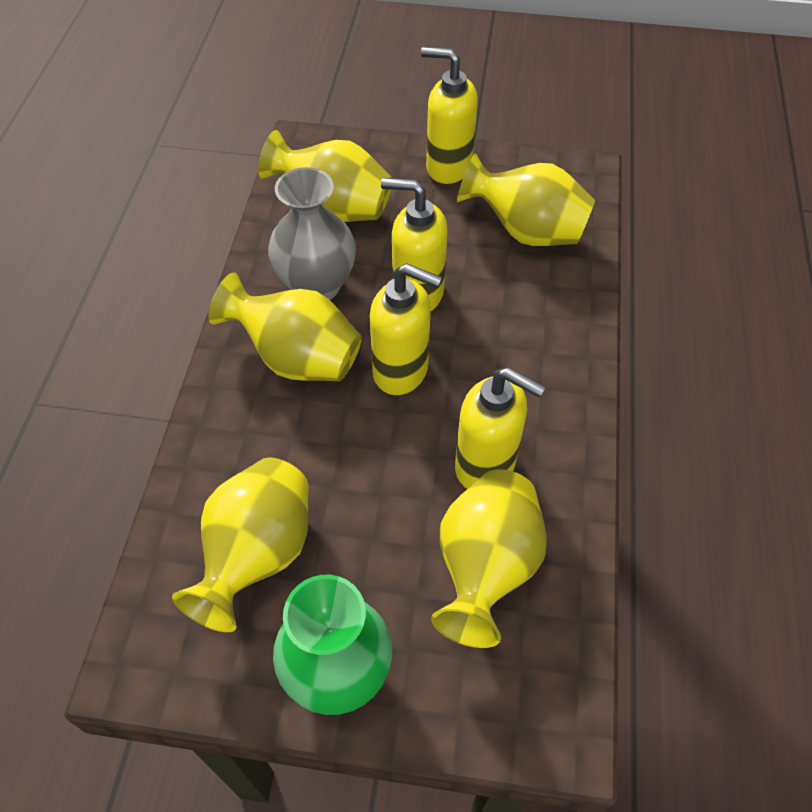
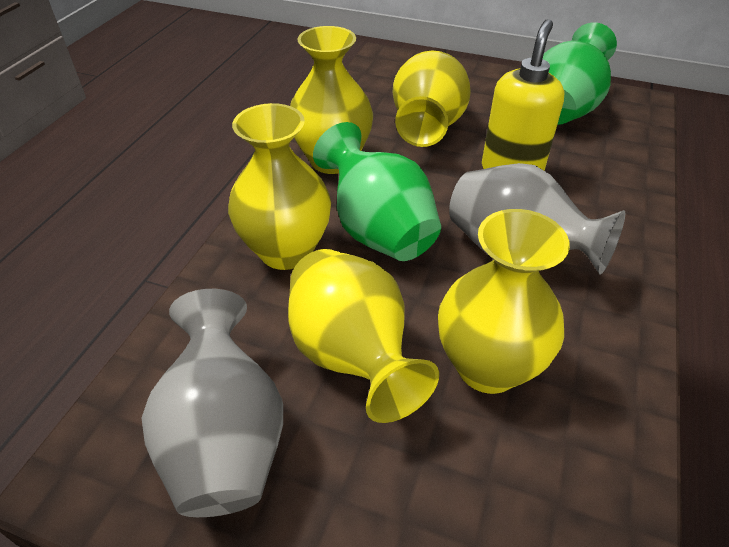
green vase: [273,575,392,715] = 1 -> [313,122,441,261] [543,22,617,125] = 2
grey vase: [268,167,356,300] = 1 -> [142,289,283,517] [449,163,625,274] = 2
yellow soap dispenser: [370,263,442,395] [381,178,448,311] [421,47,478,184] [455,367,545,489] = 4 -> [482,19,564,171] = 1

